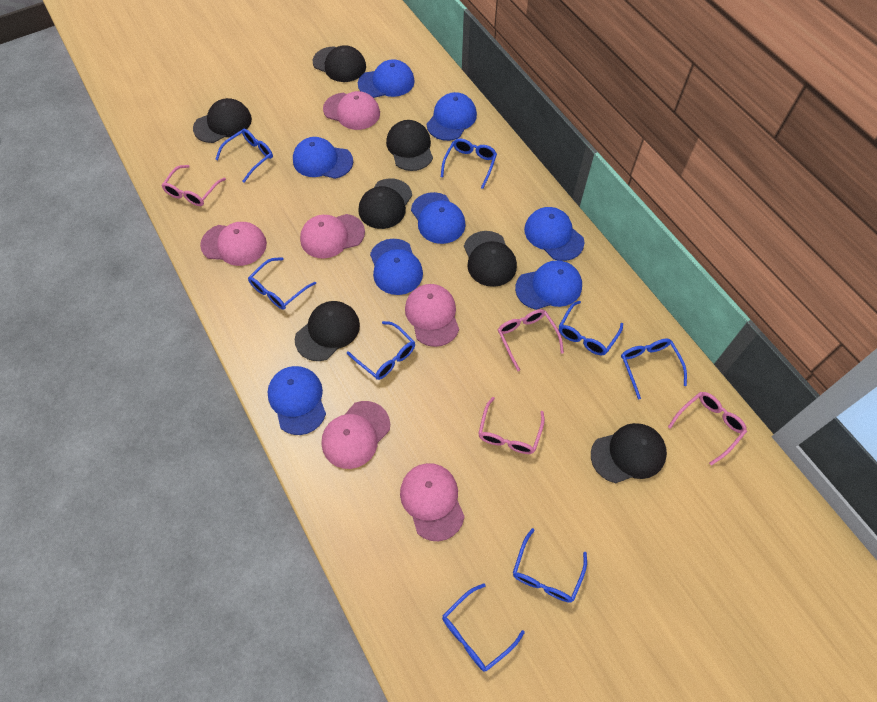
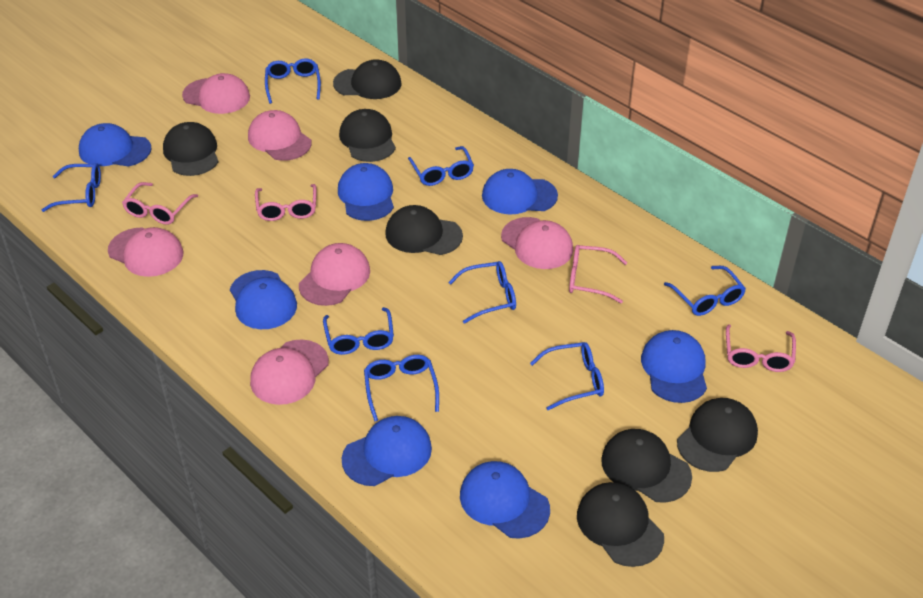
blue cap: [267,366,326,435] [293,137,353,179] [358,59,415,98] [370,239,423,295] [411,192,466,244] [427,92,477,141] [515,260,582,310] [524,207,584,261] = 8 -> [79,123,151,167] [230,270,297,329] [338,163,394,221] [342,416,432,486] [460,461,550,539] [482,169,558,214] [641,330,707,403] = 7

